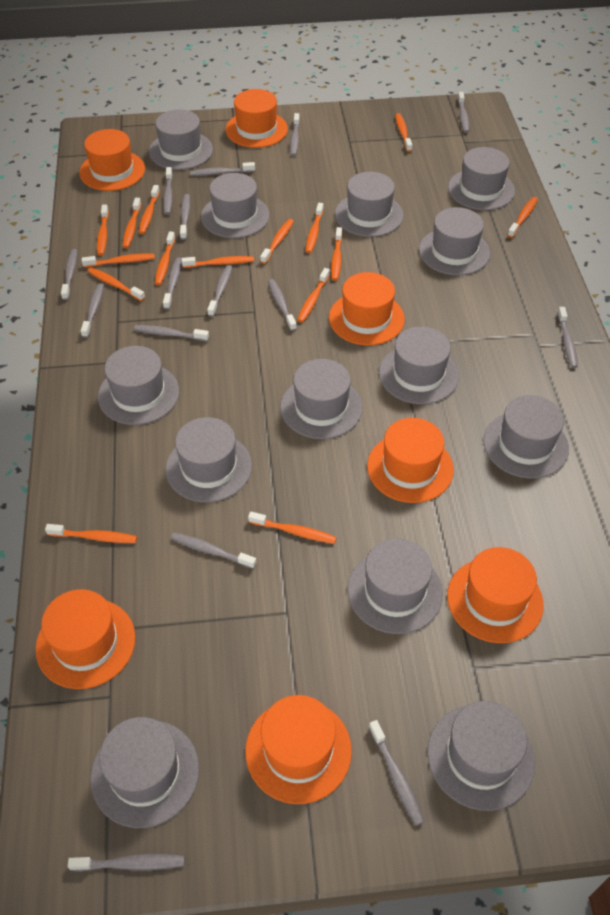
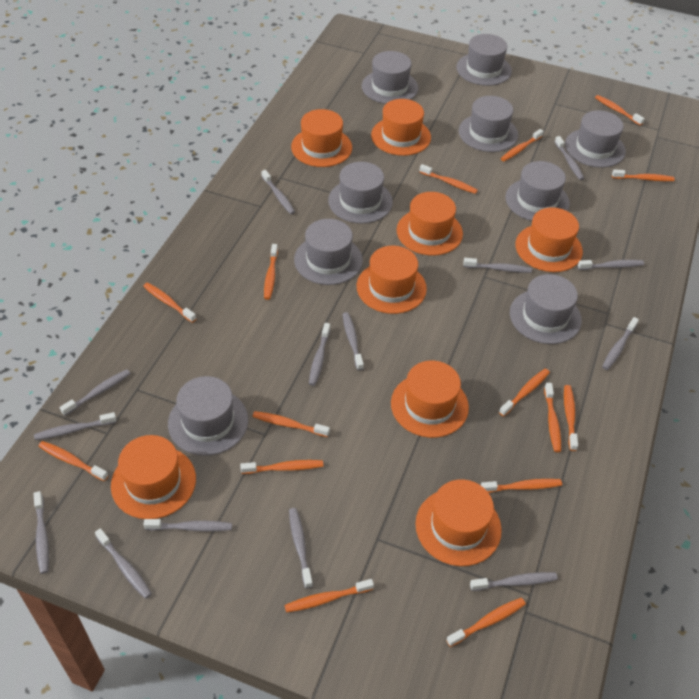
grey hat: [91,717,199,828] [98,346,179,425] [149,109,213,170] [166,417,252,502] [201,173,269,238] [280,359,362,439] [335,172,404,237] [348,539,443,634] [379,327,459,404] [419,207,490,275] [427,701,535,811] [448,147,515,210] [483,395,569,479] = 13 -> [168,376,248,456] [294,219,363,285] [328,162,393,223] [362,51,418,104] [457,34,512,86] [459,96,518,152] [505,161,570,221] [510,274,582,344] [565,110,626,168] = 9
grey toothbrush: [61,249,77,300] [68,854,184,872] [81,283,104,338] [134,325,209,341] [163,167,173,215] [163,257,182,310] [171,533,256,569] [180,194,190,240] [190,162,255,176] [207,265,232,317] [268,279,297,331] [290,113,300,156] [369,720,424,826] [458,92,469,133] [557,307,578,368] = 15 -> [34,412,116,440] [34,491,49,574] [60,369,131,416] [95,528,152,599] [144,519,232,531] [261,170,295,214] [289,508,313,588] [309,323,330,386] [343,312,364,371] [463,258,532,273] [470,572,558,591] [555,136,584,180] [578,260,644,270] [602,317,639,370] = 14
orange hat: [35,589,135,689] [79,129,145,191] [225,89,288,148] [245,695,352,804] [329,272,405,345] [367,418,454,503] [447,547,544,643] = 7 -> [111,435,196,519] [291,109,352,167] [357,246,427,314] [371,99,431,156] [391,361,469,438] [397,192,463,256] [415,479,502,566] [515,208,583,272] = 8

